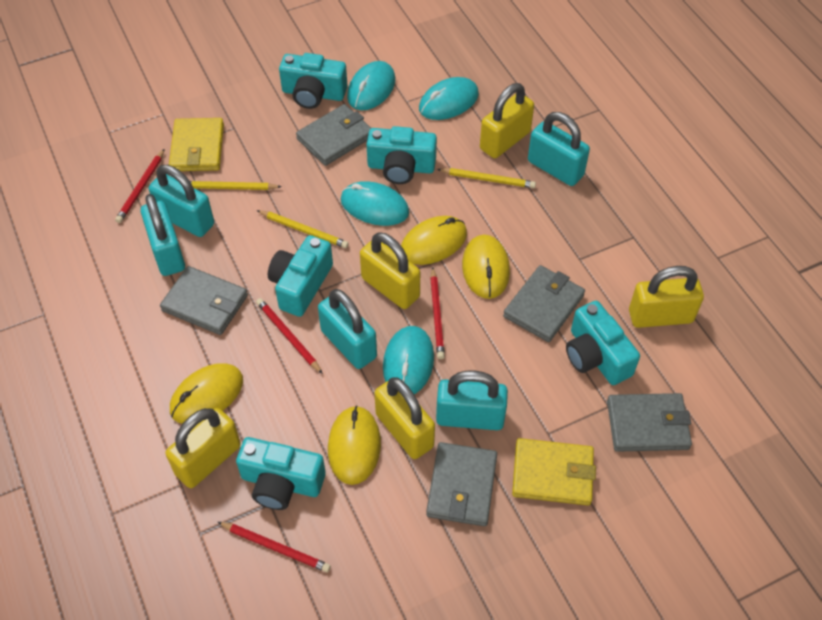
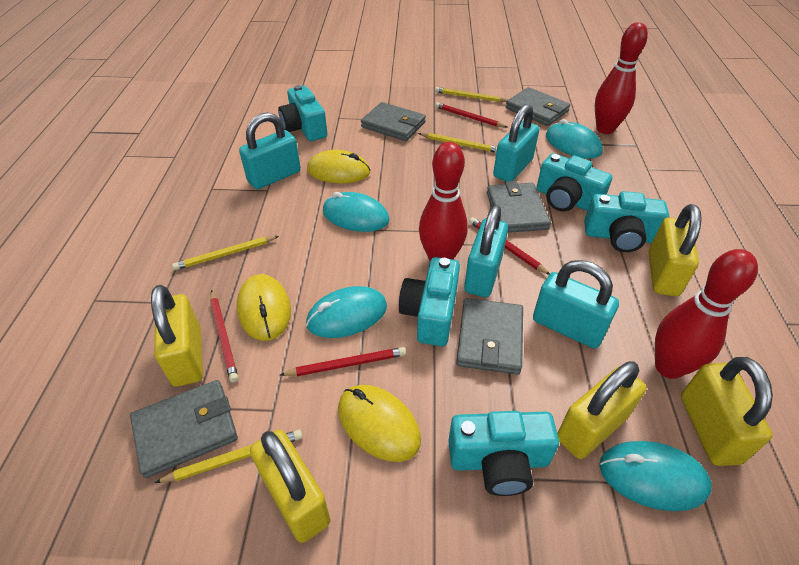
red bowling pin: none = 0 -> [419,142,468,261] [595,22,648,134] [655,249,758,379] = 3
turquoise padlock: [141,194,185,276] [149,165,214,237] [318,289,377,369] [436,370,508,430] [528,112,590,186] = 5 -> [239,112,301,189] [464,205,508,297] [493,104,540,181] [533,260,619,349] = 4
yellow mouse: [170,363,243,424] [328,406,381,485] [401,216,467,265] [462,235,510,299] = 4 -> [237,274,291,341] [307,150,370,184] [338,385,421,462] = 3
yellow pencil: [190,181,282,190] [257,210,349,248] [437,168,536,188] = 3 -> [155,429,303,483] [172,236,279,270] [418,133,497,153] [435,87,508,102] = 4
yellow wallet: [169,118,224,171] [512,438,596,505] = 2 -> none = 0

